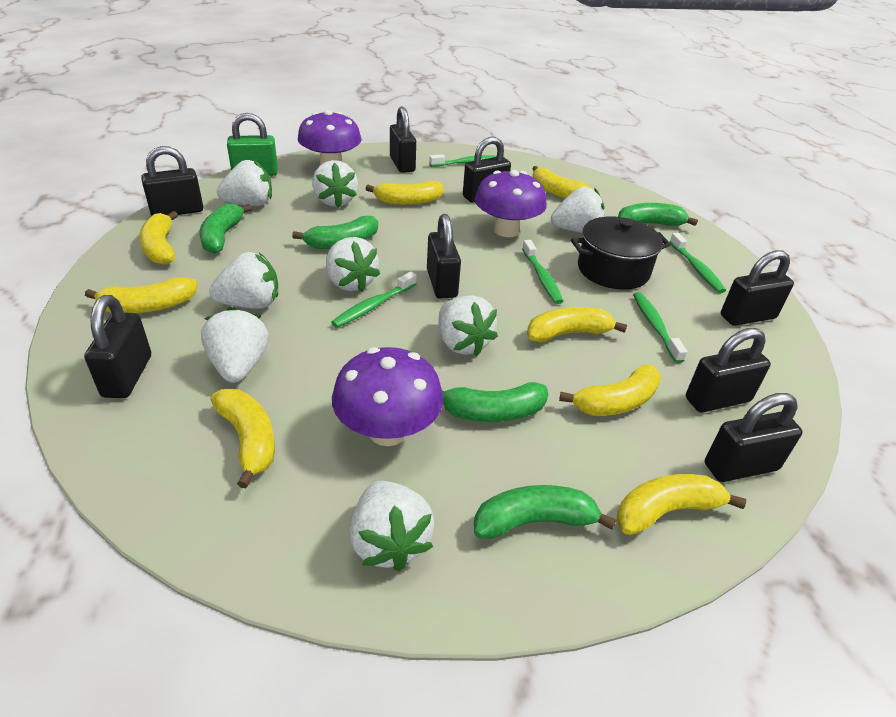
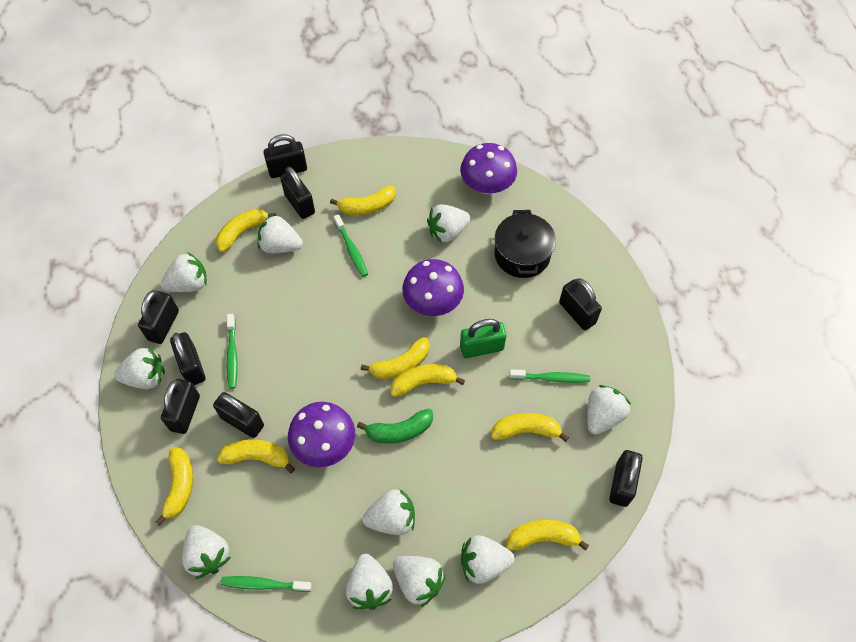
green banana: [200,204,252,254] [292,216,378,249] [442,382,548,422] [474,485,616,539] [618,203,698,226] = 5 -> [357,408,433,444] = 1
green toothbrush: [331,272,417,328] [429,154,497,167] [522,240,563,304] [633,292,688,363] [670,233,726,293] = 5 -> [221,576,312,592] [226,314,238,389] [334,214,368,277] [509,369,590,383] = 4
white strawberry: [201,307,268,383] [209,252,278,309] [217,160,272,206] [312,160,358,208] [326,237,380,292] [350,481,434,572] [438,295,498,356] [551,187,605,233] = 8 -> [114,347,165,389] [161,252,207,292] [182,525,231,579] [258,214,303,253] [346,554,393,610] [362,489,415,535] [393,556,445,607] [427,204,471,243] [461,535,515,584] [587,385,631,435] = 10

